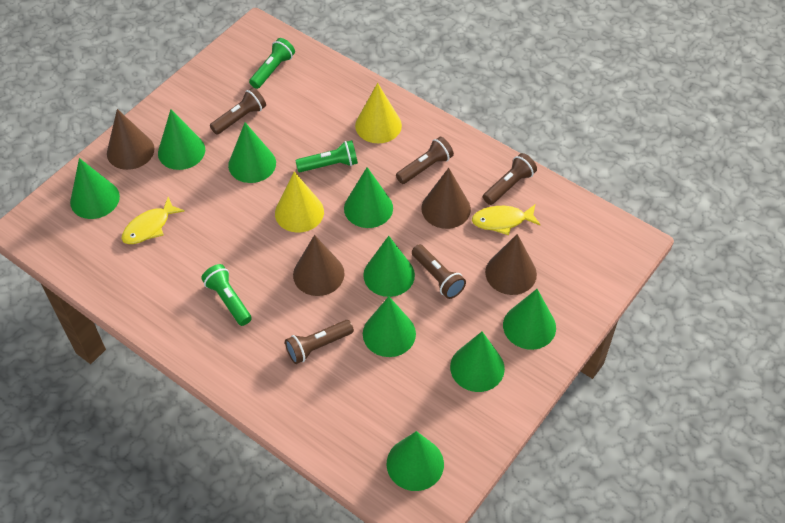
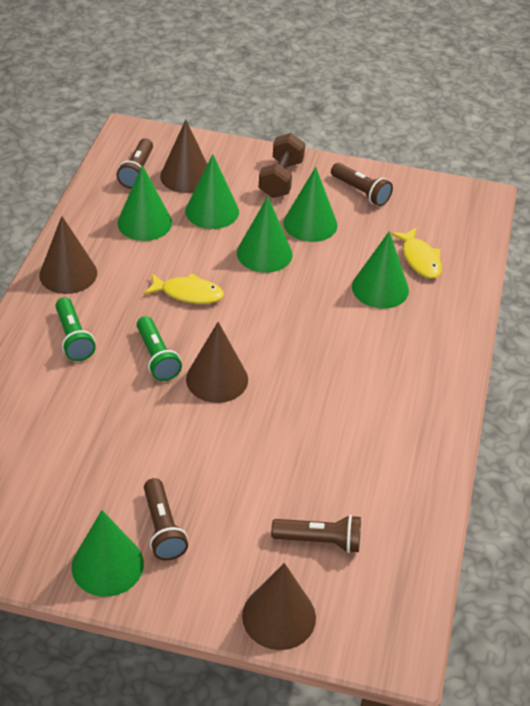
brown dumbbell: none = 0 -> [259,133,305,198] = 1
brown flashlight: [210,87,266,135] [285,320,354,364] [396,137,454,184] [412,244,466,299] [483,153,537,205] = 5 -> [117,138,153,189] [144,478,188,560] [271,515,361,553] [331,163,393,206] = 4
green cone: [70,158,120,219] [158,109,205,170] [228,123,276,183] [344,167,393,228] [363,236,415,297] [363,296,416,357] [387,431,444,491] [450,332,505,392] [503,289,556,350] = 9 -> [72,510,144,597] [117,165,172,241] [185,154,239,229] [237,196,292,273] [283,167,338,242] [352,231,409,309] = 6
green flashlight: [201,264,252,326] [249,38,295,89] [295,140,358,172] = 3 -> [55,298,96,361] [137,316,182,381] = 2
yellow cone: [275,171,324,233] [355,83,402,143] = 2 -> none = 0

